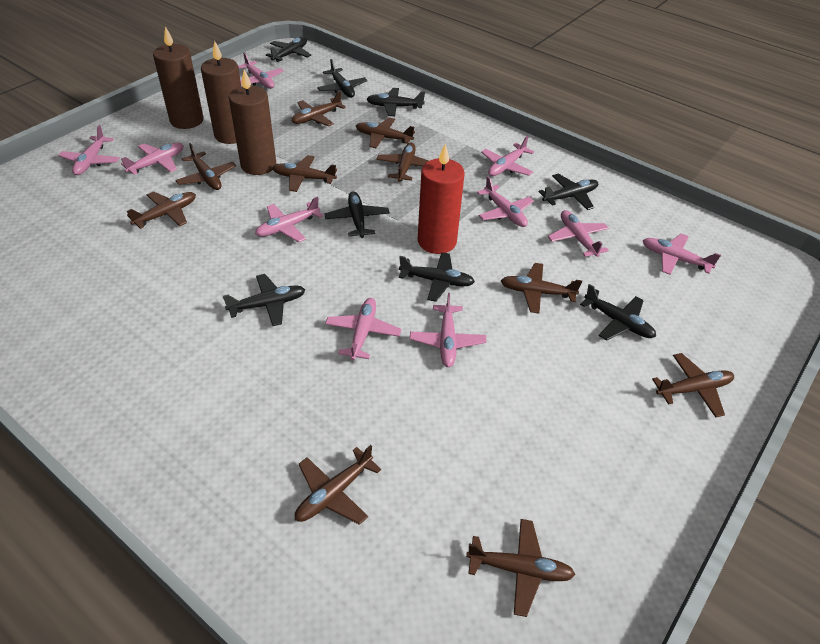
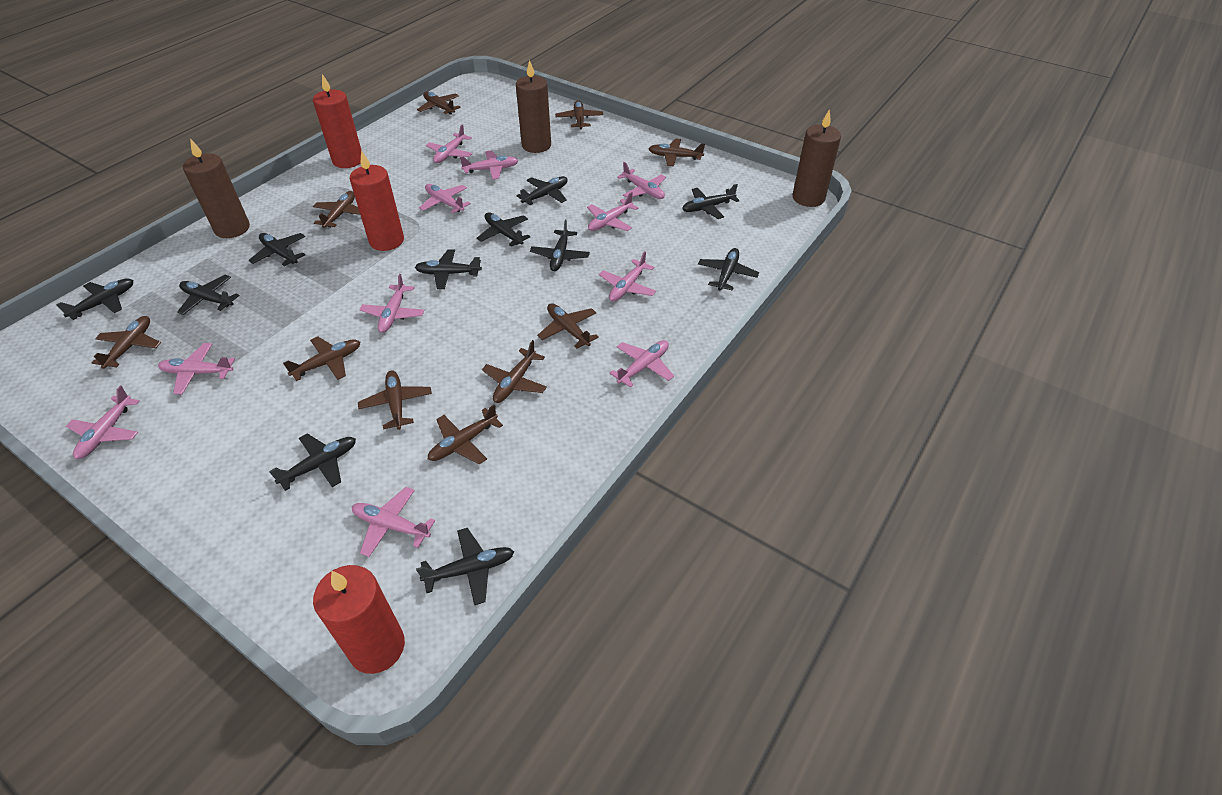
black plane: [223,274,305,326] [266,37,311,62] [317,59,368,98] [325,191,390,238] [367,88,425,116] [399,252,475,302] [538,174,598,210] [580,284,656,341] = 8 -> [56,278,133,320] [177,275,240,315] [249,233,305,266] [269,433,356,491] [415,249,482,289] [416,528,514,605] [477,212,530,247] [516,176,568,205] [530,219,590,271] [682,184,740,219] [698,248,759,291] = 11
pink plane: [58,125,120,175] [121,143,184,175] [238,53,284,89] [255,197,323,242] [325,298,401,360] [410,293,486,367] [477,176,534,227] [481,136,534,176] [548,210,609,257] [643,233,721,275] = 10 -> [66,386,140,459] [158,343,235,394] [352,487,435,557] [359,274,425,333] [419,184,471,213] [426,124,473,163] [460,151,519,180] [587,192,638,231] [599,251,656,302] [609,340,674,388] [617,162,666,199] = 11
red candle: [418,143,465,254] = 1 -> [313,74,361,168] [313,565,405,674] [350,150,404,251] = 3

